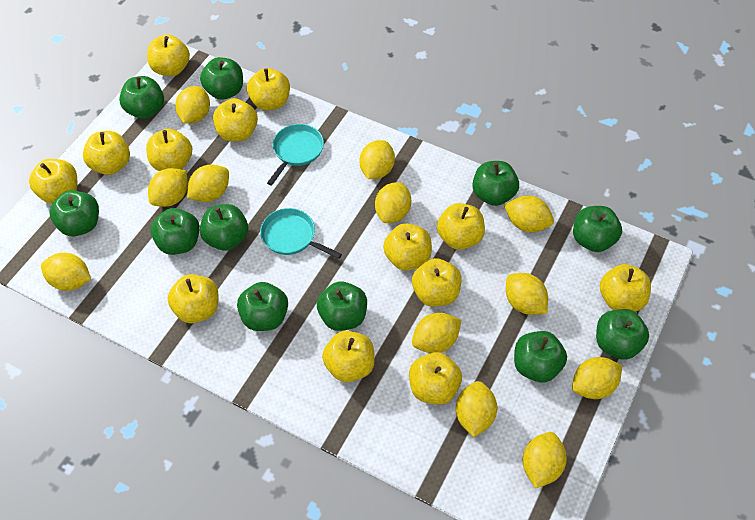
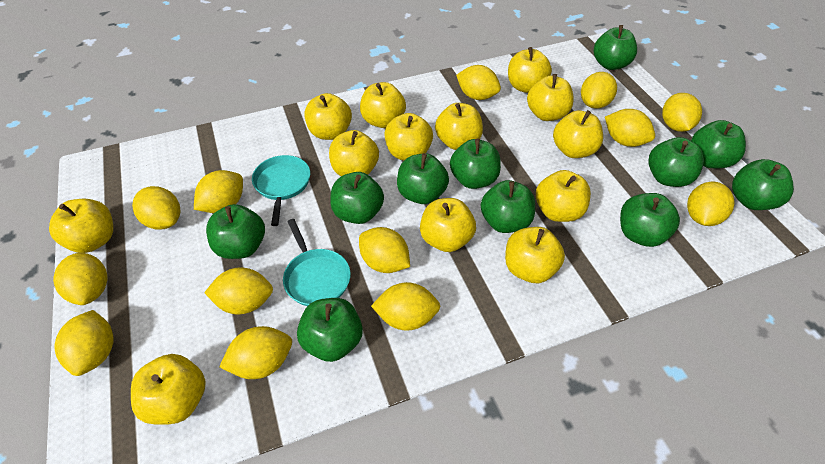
yellow lemon: [41,253,91,291] [148,168,188,207] [175,86,210,123] [187,165,229,202] [360,140,395,179] [375,182,411,223] [412,313,461,353] [456,381,497,437] [504,196,554,232] [506,273,548,315] [523,432,567,488] [572,357,622,399] = 12 -> [53,253,108,305] [55,310,114,376] [132,186,180,230] [194,170,243,213] [204,267,273,314] [219,326,292,379] [359,227,410,273] [371,282,440,331] [456,65,501,100] [581,72,617,109] [605,109,655,147] [662,93,702,132] [687,182,735,226] = 13

